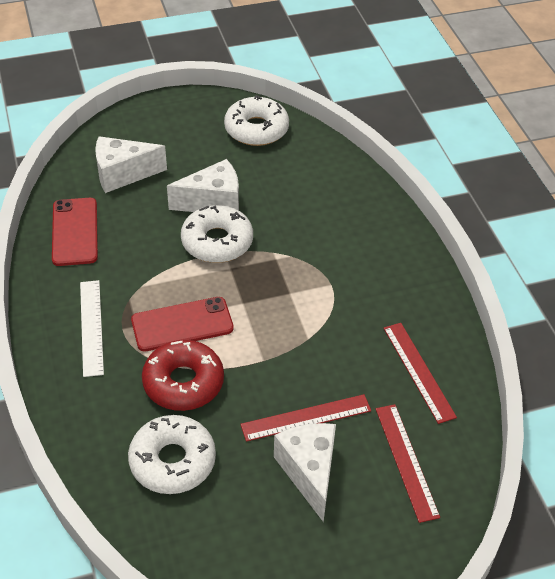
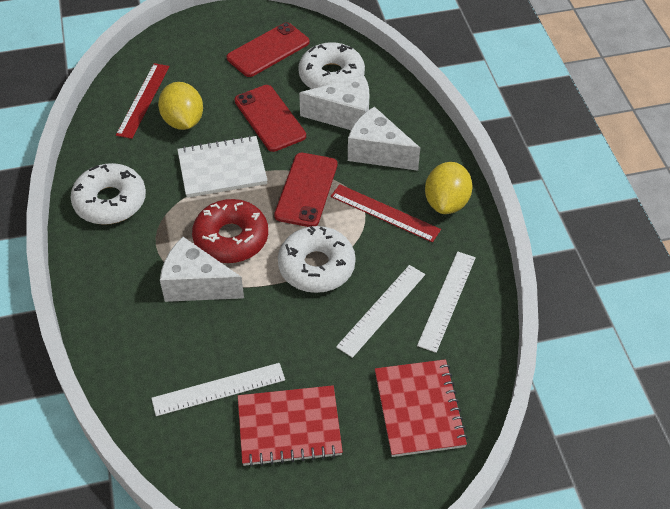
red notebook: none = 0 -> [238,385,343,467] [375,359,468,457] = 2
red phone: [52,198,98,266] [131,297,234,352] = 2 -> [227,22,309,77] [234,85,306,152] [274,153,337,227] = 3
red ruler: [240,394,371,442] [376,404,440,523] [383,323,457,424] = 3 -> [116,63,169,139] [330,184,441,242] = 2
white notebook: none = 0 -> [177,135,268,198] = 1
white ruler: [80,280,104,377] = 1 -> [151,363,285,416] [336,265,425,358] [417,252,476,353] = 3
yellow lemon: none = 0 -> [158,82,203,130] [425,162,473,214] = 2

